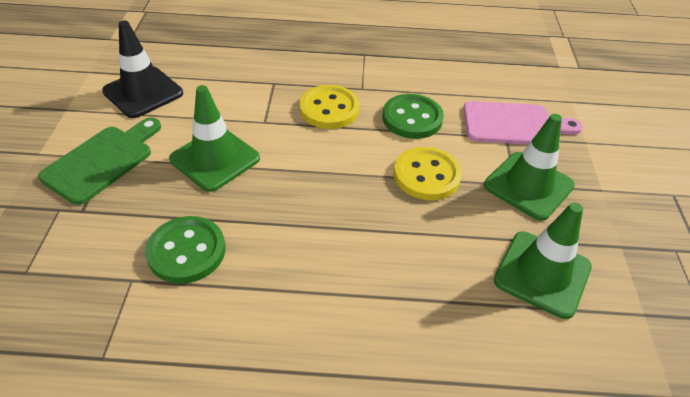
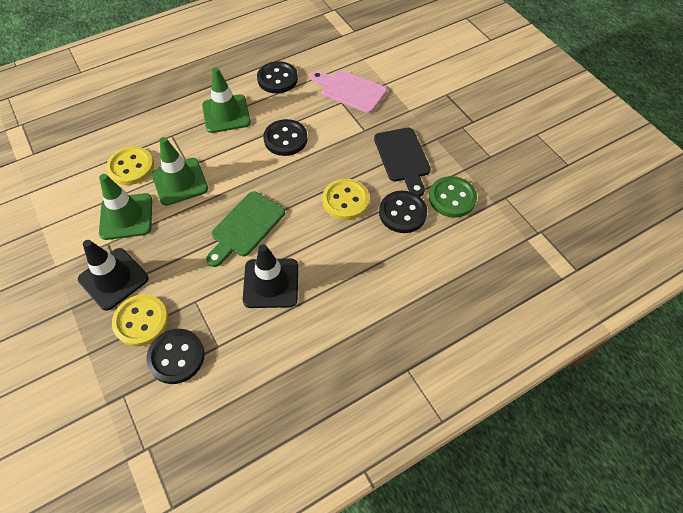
black button: none = 0 -> [146,329,205,384] [257,61,298,93] [263,119,308,156] [379,191,427,233] = 4
black cutting board: none = 0 -> [374,127,431,196] = 1
black traffic cone: [102,21,183,118] = 1 -> [78,240,148,311] [243,244,298,308] = 2
green button: [145,216,226,284] [382,94,444,139] = 2 -> [429,176,477,218] = 1
yellow button: [299,85,359,129] [394,147,462,200] = 2 -> [106,146,154,185] [112,294,168,347] [322,179,370,220] = 3

